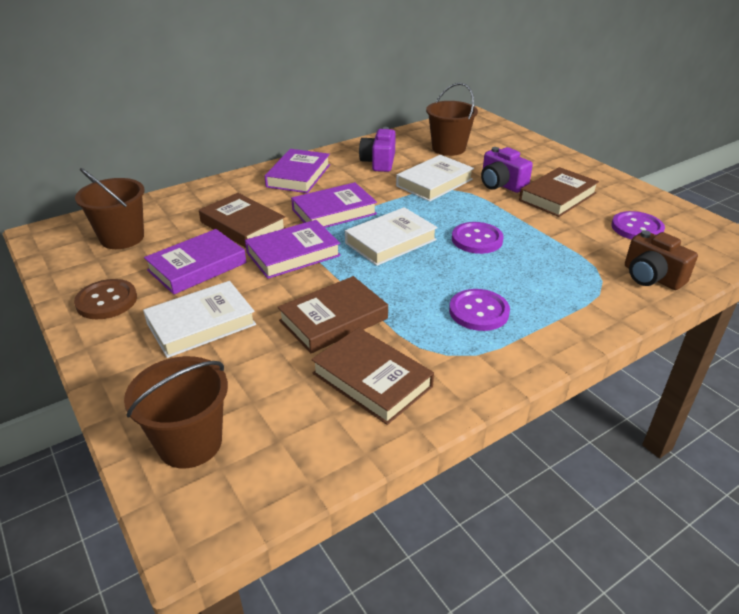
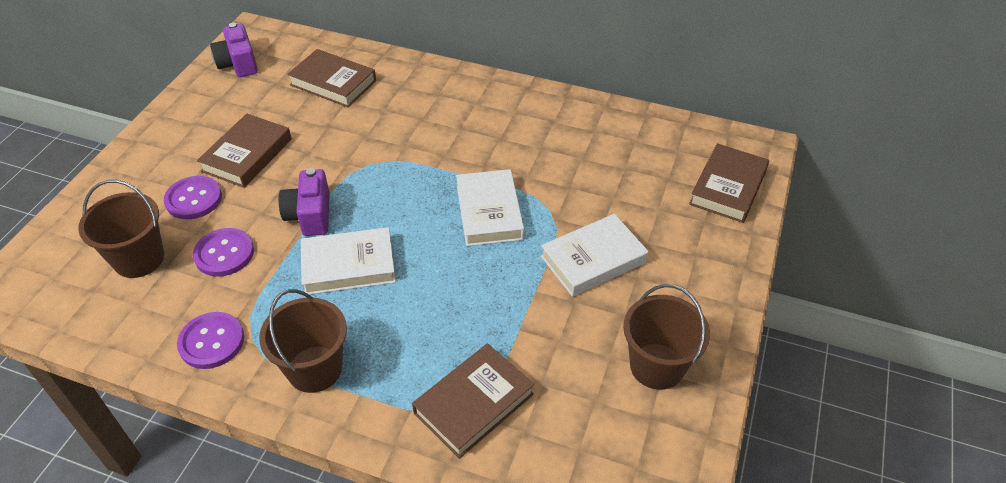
brown button: [74,279,137,319] = 1 -> none = 0
brown camera: [625,230,698,290] = 1 -> none = 0
purple book: [144,229,247,295] [245,220,341,279] [265,149,330,193] [291,182,377,228] = 4 -> none = 0

